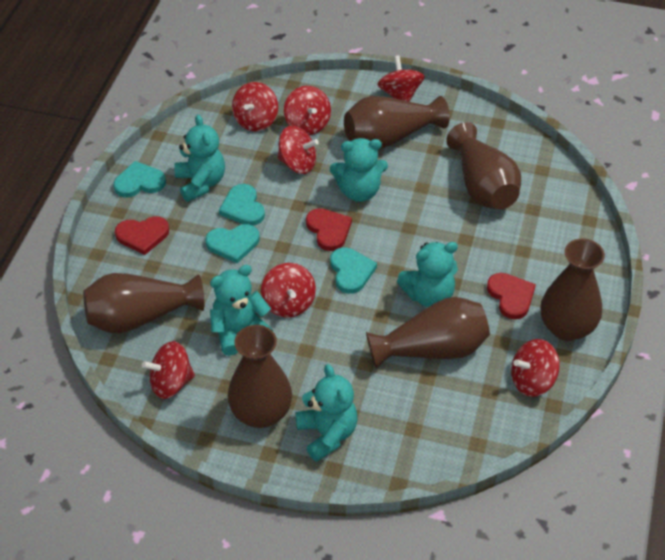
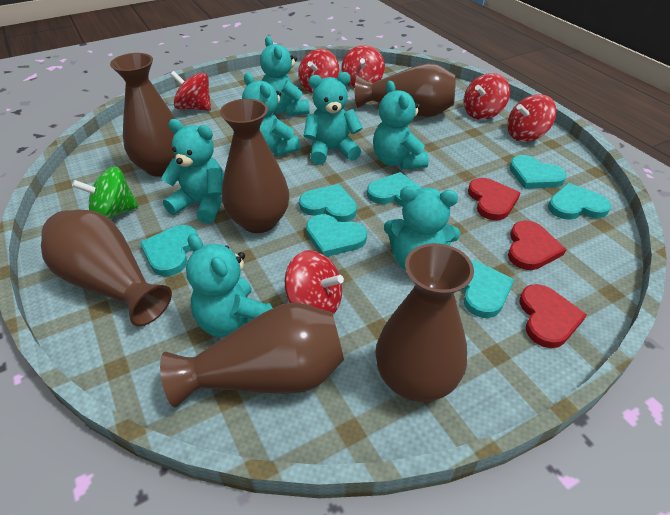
green spinning top: none = 0 -> [72,166,139,219] = 1
red spinning top: [142,341,195,399] [232,82,278,131] [261,263,316,318] [277,126,319,174] [284,86,331,135] [377,55,425,102] [511,339,560,397] = 7 -> [170,71,211,111] [285,250,344,315] [298,49,339,93] [341,45,385,88] [463,73,510,120] [507,94,556,142] = 6
turquoise heart: [113,161,166,198] [206,224,260,263] [219,184,265,226] [330,247,377,294] = 4 -> [140,225,198,276] [299,184,357,222] [306,214,367,257] [367,172,422,207] [461,260,514,318] [509,155,567,189] [548,183,611,220] = 7
turquoise teddy bear: [174,115,225,202] [210,265,273,356] [295,364,358,462] [330,138,388,202] [397,242,458,307] = 5 -> [161,119,224,224] [186,234,273,337] [242,73,301,156] [260,36,310,116] [304,72,363,165] [373,81,429,169] [384,186,460,270] = 7

